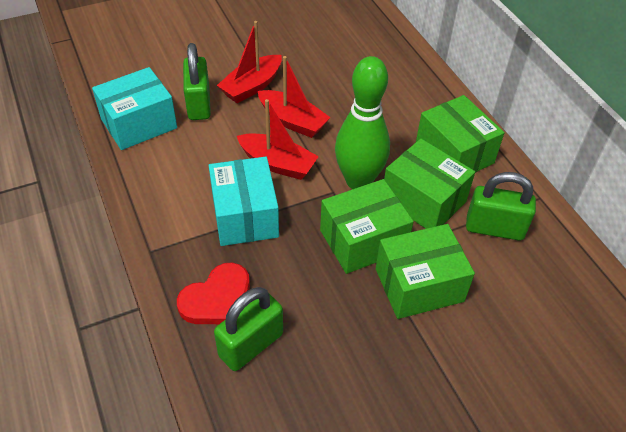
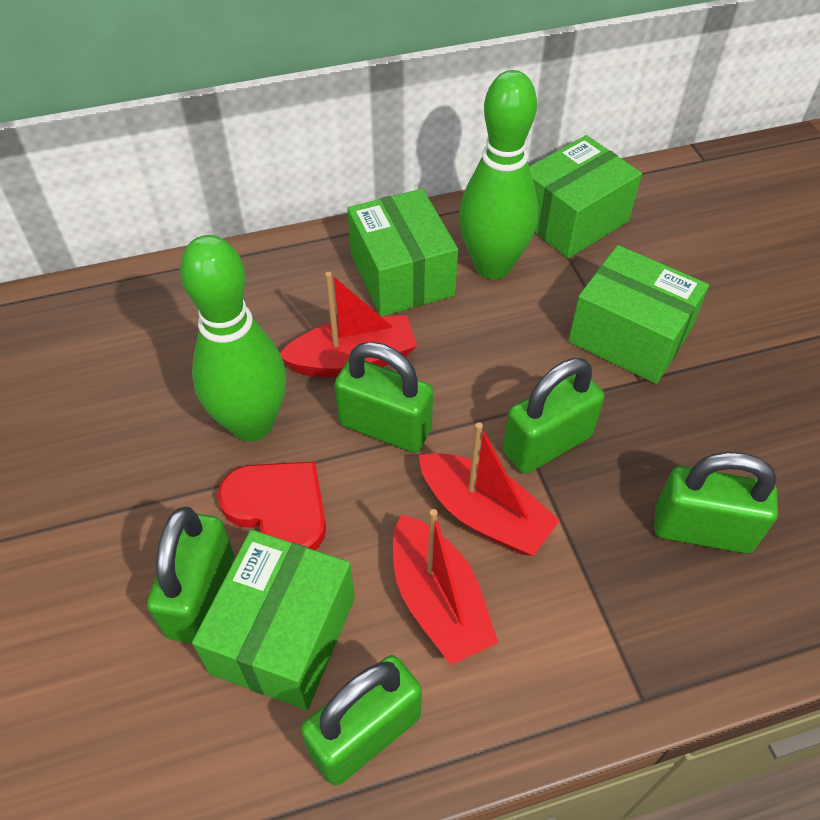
green bowling pin: [335,56,390,189] = 1 -> [180,235,286,442] [459,70,539,279] = 2
green padlock: [183,43,211,120] [214,287,283,371] [466,172,536,241] = 3 -> [147,507,234,643] [301,655,422,786] [334,342,433,453] [503,358,604,474] [654,452,778,554] = 5
turquoise box: [92,67,177,150] [209,157,279,246] = 2 -> none = 0

